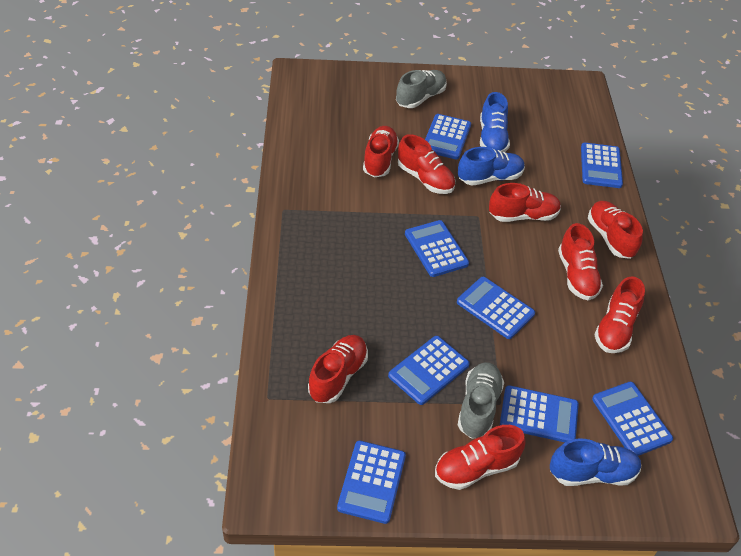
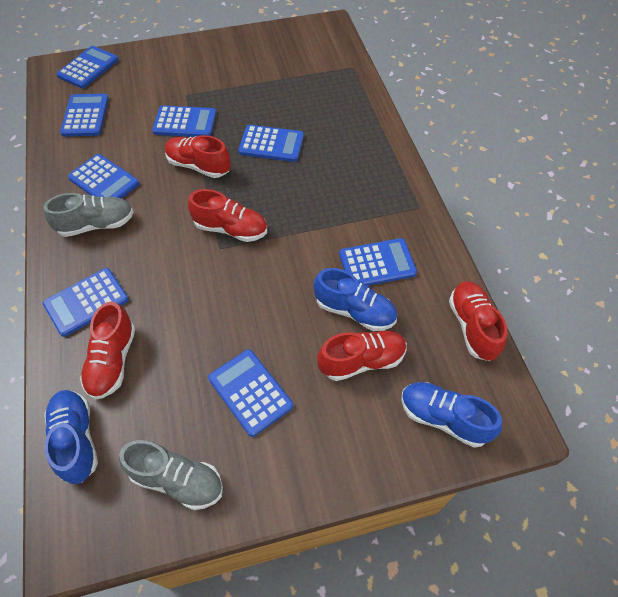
red shoe: [308,335,368,403] [363,126,399,178] [398,134,455,194] [435,425,526,490] [489,183,561,222] [558,223,603,300] [588,201,643,259] [594,276,645,353] = 8 -> [80,302,136,400] [165,135,231,178] [188,189,267,242] [317,330,407,381] [449,281,507,361] = 5

